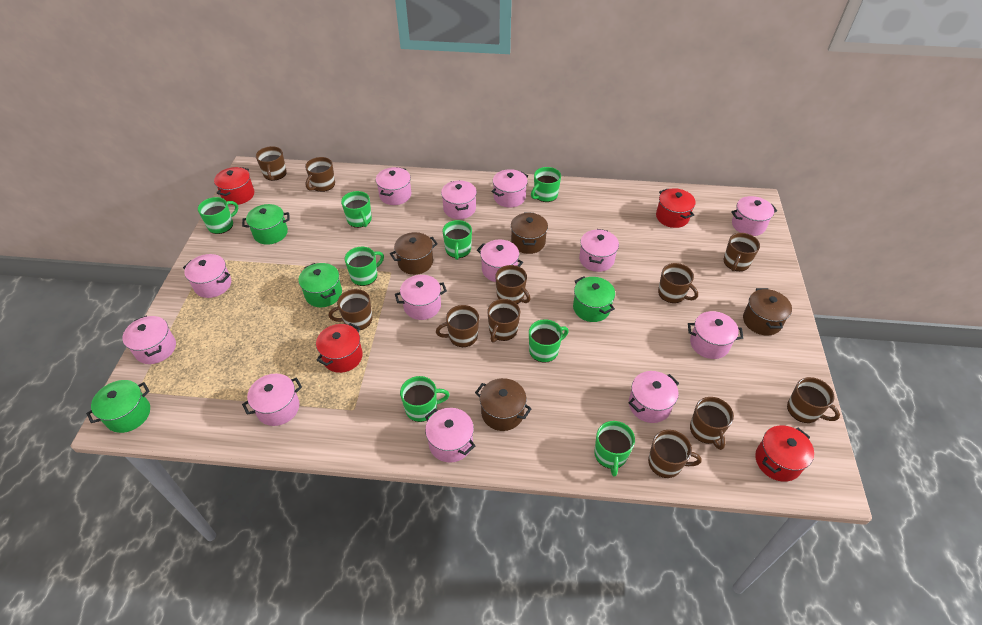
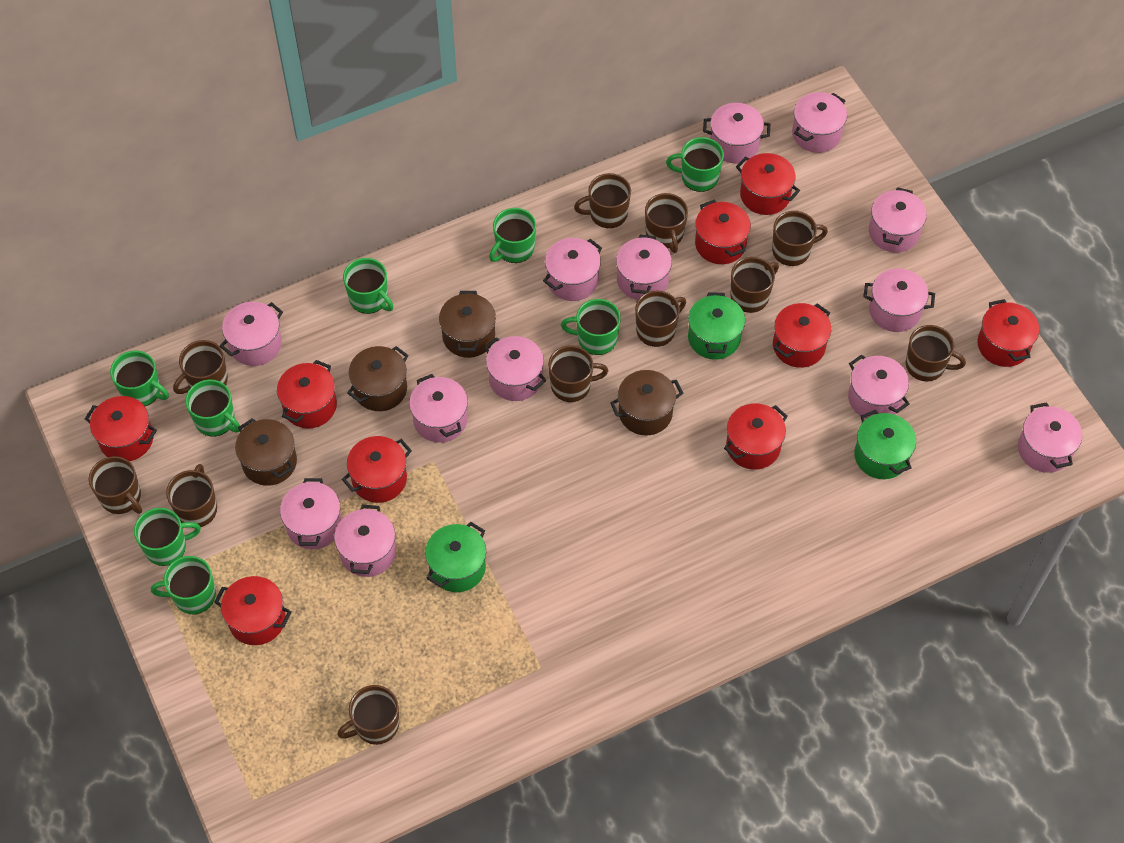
green pot: [86,380,150,433] [242,204,289,245] [298,263,342,307] [573,276,615,322] = 4 -> [425,522,486,592] [688,292,745,360] [854,410,916,479] = 3
red pot: [214,167,254,205] [316,323,363,373] [656,188,696,228] [755,425,814,482] = 4 -> [85,396,157,461] [214,576,292,645] [277,360,337,428] [342,436,412,503] [695,200,751,264] [724,403,788,470] [736,153,800,215] [773,303,831,368] [977,299,1039,367] = 9

